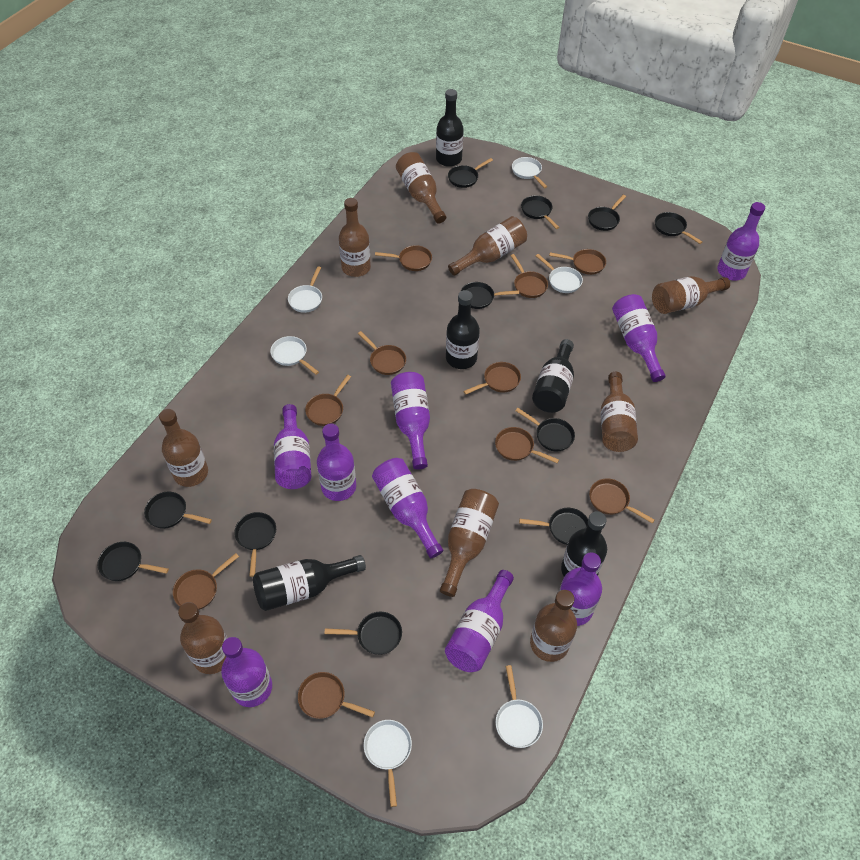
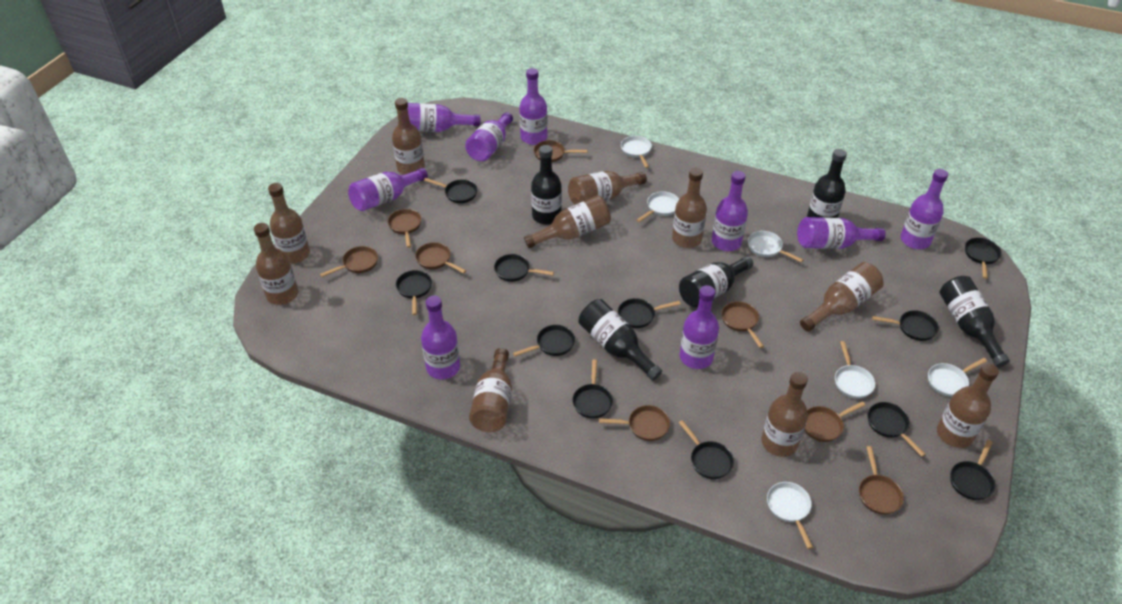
brown bottle: [159,409,208,487] [178,602,227,674] [339,198,371,277] [396,152,446,224] [440,489,499,597] [448,216,527,276] [530,590,577,662] [601,372,638,452] [652,276,730,314] = 9 -> [254,223,298,305] [268,183,310,264] [392,98,425,175] [469,348,512,432] [524,195,611,248] [568,171,647,205] [672,168,707,248] [761,372,808,457] [800,262,884,332] [937,363,999,448] = 10
brown pan: [173,553,239,610] [298,672,375,719] [305,375,351,426] [358,331,406,375] [375,245,432,271] [464,362,521,395] [495,427,559,463] [511,254,548,298] [549,249,606,275] [589,478,655,523] = 10 -> [320,246,378,277] [388,209,422,248] [415,242,466,274] [534,140,588,162] [599,405,670,441] [722,302,764,348] [804,401,865,442] [859,446,904,515] = 8

